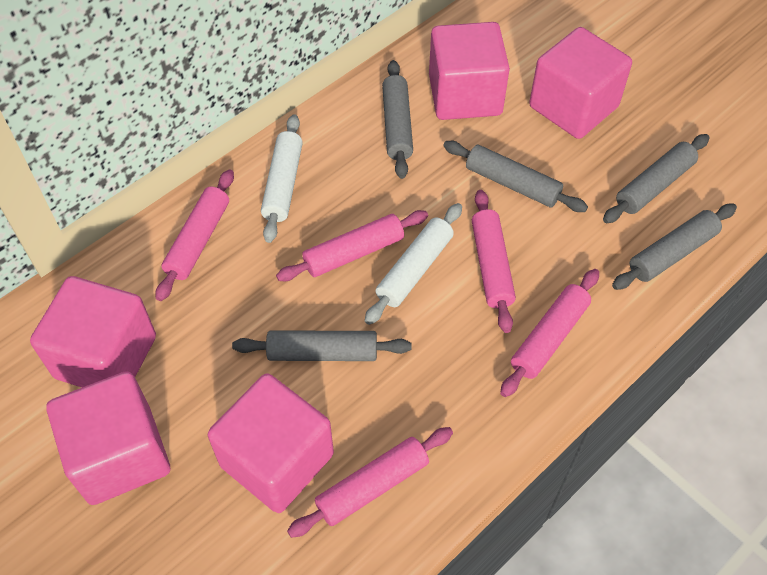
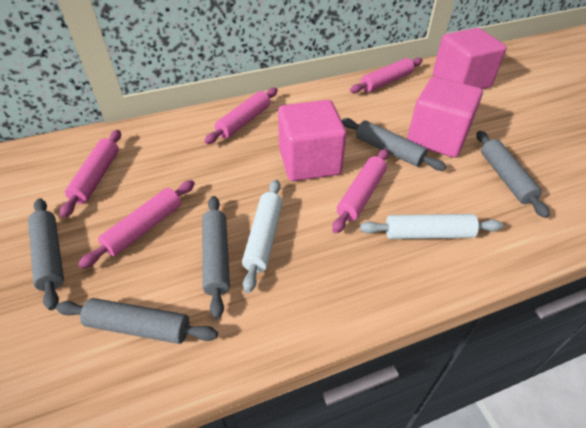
pink cube: [30,276,156,387] [46,371,170,505] [208,373,334,513] [429,22,510,120] [529,27,632,139] = 5 -> [278,100,347,181] [407,77,483,157] [433,28,507,89] = 3

